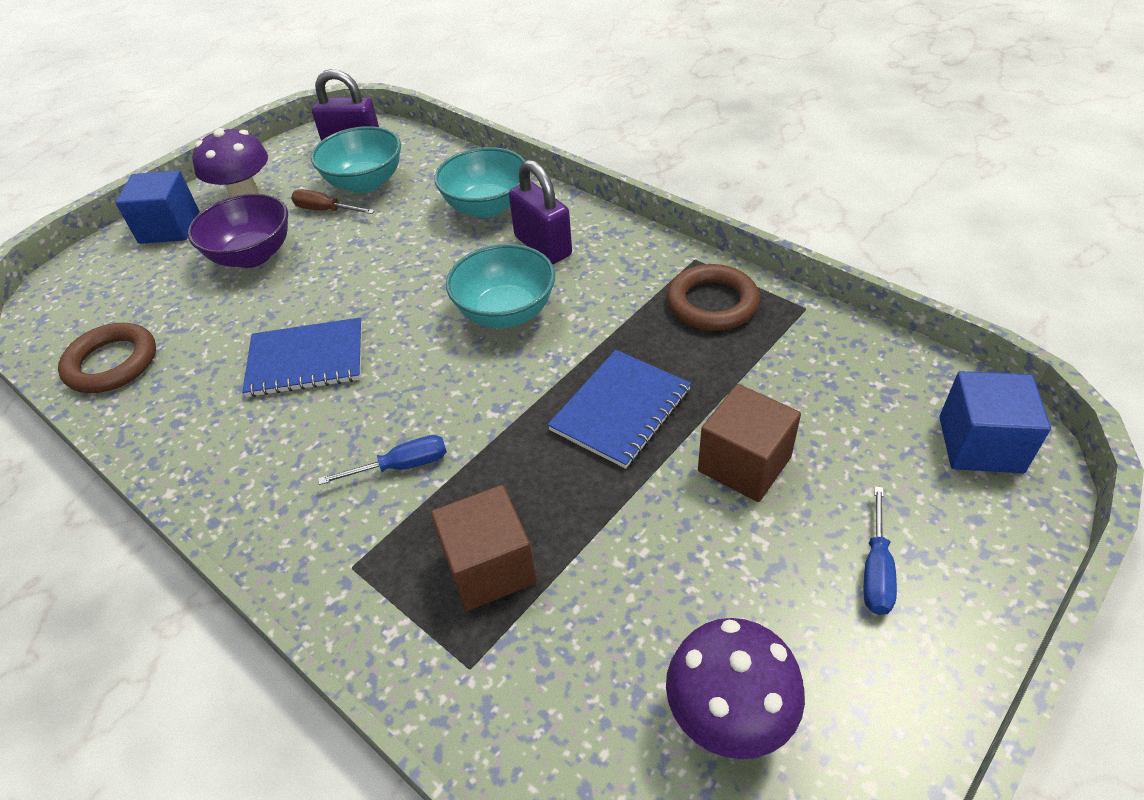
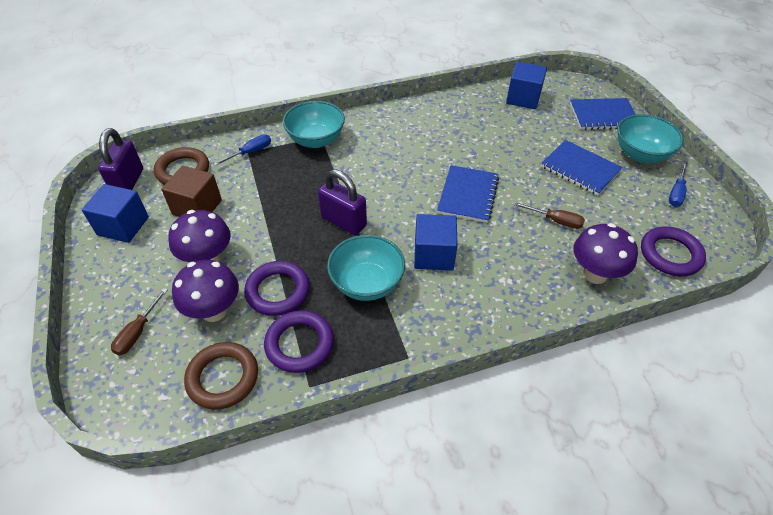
blue cube: [115,171,199,244] [939,371,1051,473] = 2 -> [82,184,149,243] [414,214,458,270] [506,62,547,109] = 3
blue notebook: [242,317,362,397] [547,350,691,469] = 2 -> [437,165,499,223] [541,140,623,195] [570,98,636,130] = 3
brown cube: [431,485,537,611] [698,384,801,502] = 2 -> [161,166,222,217] = 1
brown screwdriver: [291,189,375,214] = 1 -> [111,288,168,355] [514,202,585,229] = 2
purple bowl: [188,194,288,268] = 1 -> none = 0
purple mushroom: [192,128,268,197] [666,618,805,759] = 2 -> [168,210,231,262] [172,260,239,322] [574,223,638,284] = 3
purple ring: none = 0 -> [244,261,310,316] [264,310,334,373] [641,226,706,277] = 3

